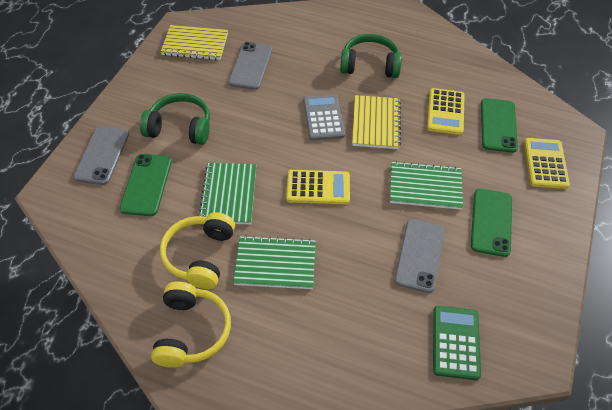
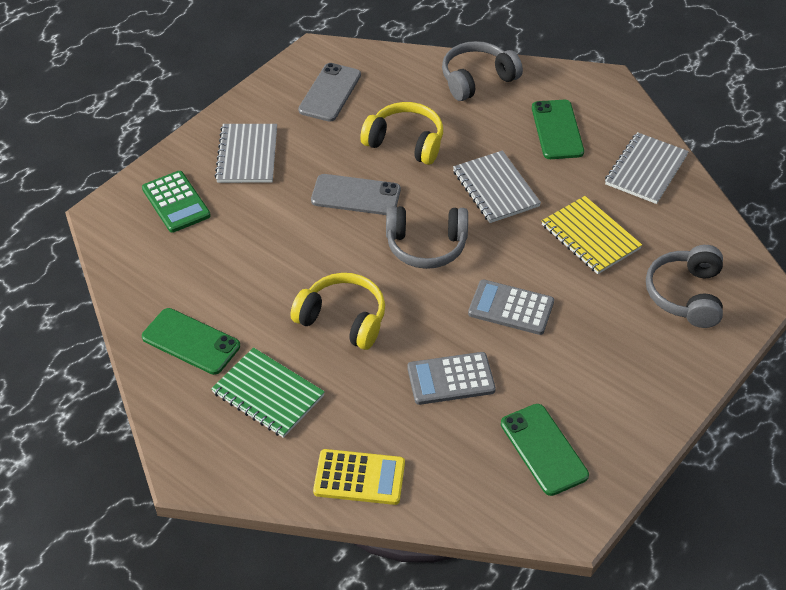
green headphones: [140,93,210,145] [340,34,402,78] = 2 -> none = 0
green notebook: [199,163,256,225] [233,235,316,289] [390,161,463,210] = 3 -> [211,347,325,438] = 1
grey calculator: [303,94,345,141] = 1 -> [407,352,496,405] [468,279,554,335] = 2
grey headphones: none = 0 -> [386,206,468,269] [442,41,523,101] [646,245,723,328] = 3
grey notebook: none = 0 -> [215,124,277,183] [453,150,541,223] [605,132,689,204] = 3
grey phone: [73,126,129,185] [228,42,272,90] [394,219,445,293] = 3 -> [298,63,361,122] [311,174,401,215] = 2
yellow calculator: [286,170,350,204] [427,88,465,135] [524,138,570,189] = 3 -> [313,449,405,505] = 1
yellow notebook: [161,25,228,60] [352,95,401,149] = 2 -> [542,196,642,274] = 1

